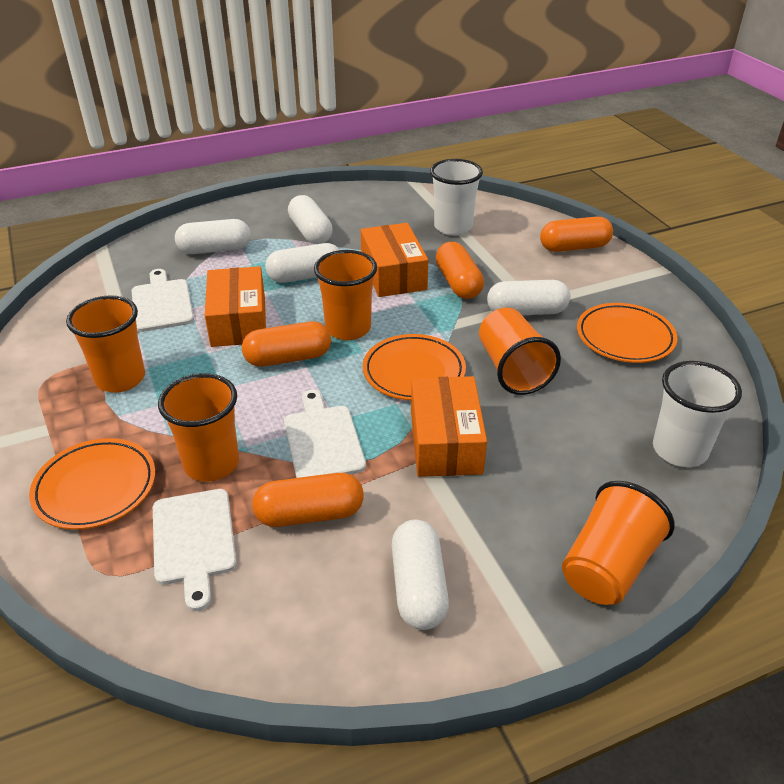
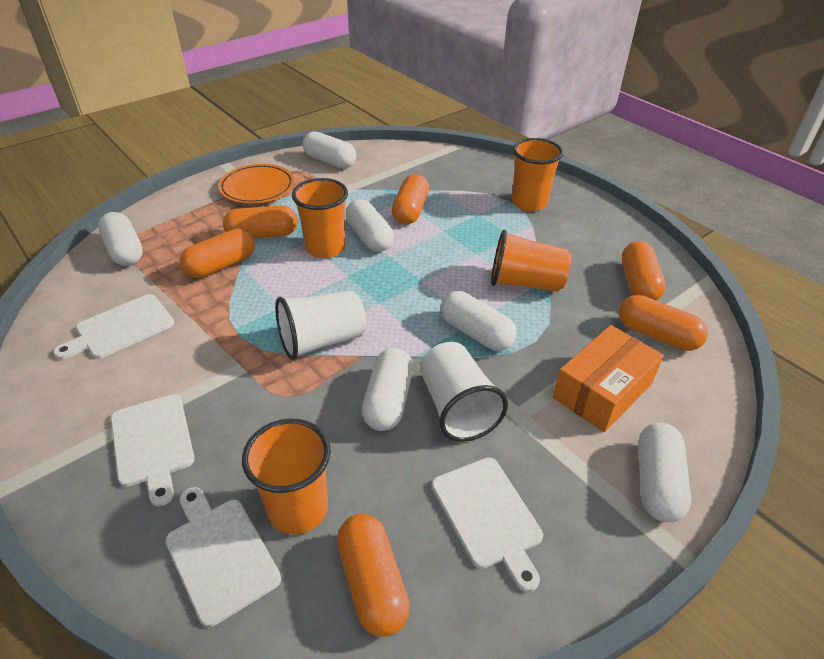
orange box: [205,266,266,347] [361,223,428,297] [411,376,487,477] = 3 -> [553,325,664,432] = 1
orange capsule: [242,322,331,367] [252,473,364,527] [436,242,484,299] [540,217,613,252] = 4 -> [180,229,255,278] [223,205,298,238] [337,514,410,637] [392,174,429,224] [619,295,708,351] [622,241,666,301] = 6
orange cup: [66,295,145,393] [158,373,239,481] [314,250,377,340] [479,308,561,395] [562,481,675,605] = 5 -> [242,418,331,535] [292,178,348,258] [491,230,571,292] [512,138,563,211] = 4
orange plate: [29,438,156,530] [363,334,466,400] [577,303,678,363] = 3 -> [218,164,294,204] = 1
white capsule: [175,219,251,254] [265,243,340,283] [288,195,333,244] [392,519,449,630] [487,280,570,315] = 5 -> [98,212,143,266] [303,131,356,168] [346,199,394,252] [362,348,413,431] [441,291,517,351] [638,422,691,522] = 6
white cutting board: [132,269,194,332] [153,489,237,611] [284,390,366,478] = 3 -> [53,294,174,360] [111,394,195,506] [165,487,281,627] [432,457,543,592] = 4

